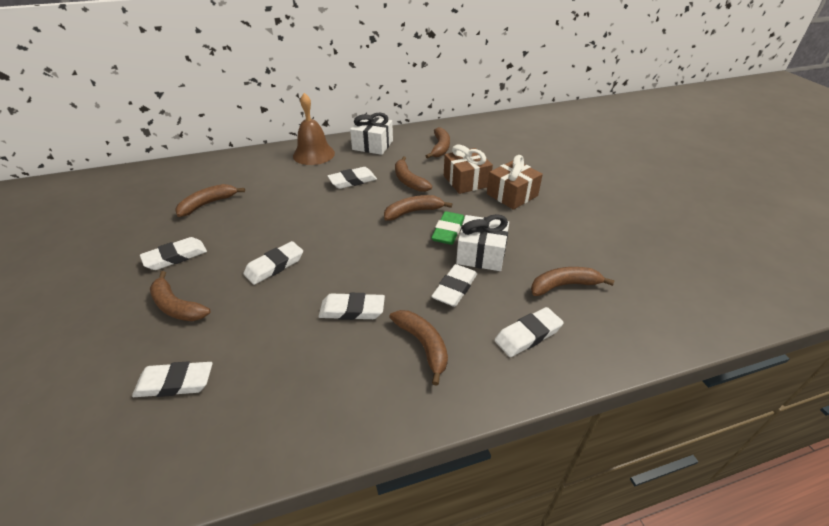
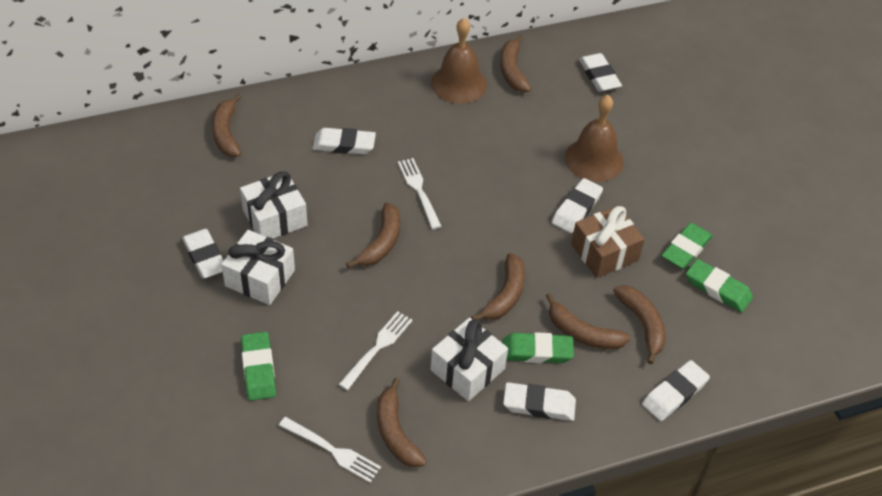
brown bell: [293,93,335,165] = 1 -> [431,18,487,104] [565,95,624,182] = 2
brown gift: [444,144,493,194] [487,155,543,210] = 2 -> [571,206,645,278] = 1
green eraser: [431,211,464,245] = 1 -> [241,332,276,401] [503,332,574,363] [661,223,713,269] [686,259,753,312] = 4
white eraser: [132,361,213,397] [140,237,207,270] [243,241,303,285] [318,293,385,320] [327,167,377,189] [431,264,477,307] [495,307,564,357] = 7 -> [182,229,224,279] [313,128,376,154] [503,382,576,421] [552,178,603,233] [579,53,622,92] [642,360,710,421] = 6
white fork: none = 0 -> [279,417,381,483] [338,311,413,390] [398,158,442,229] = 3
white gift: [350,113,393,155] [456,214,509,271] = 2 -> [221,230,295,305] [240,171,307,239] [430,318,508,401] = 3

